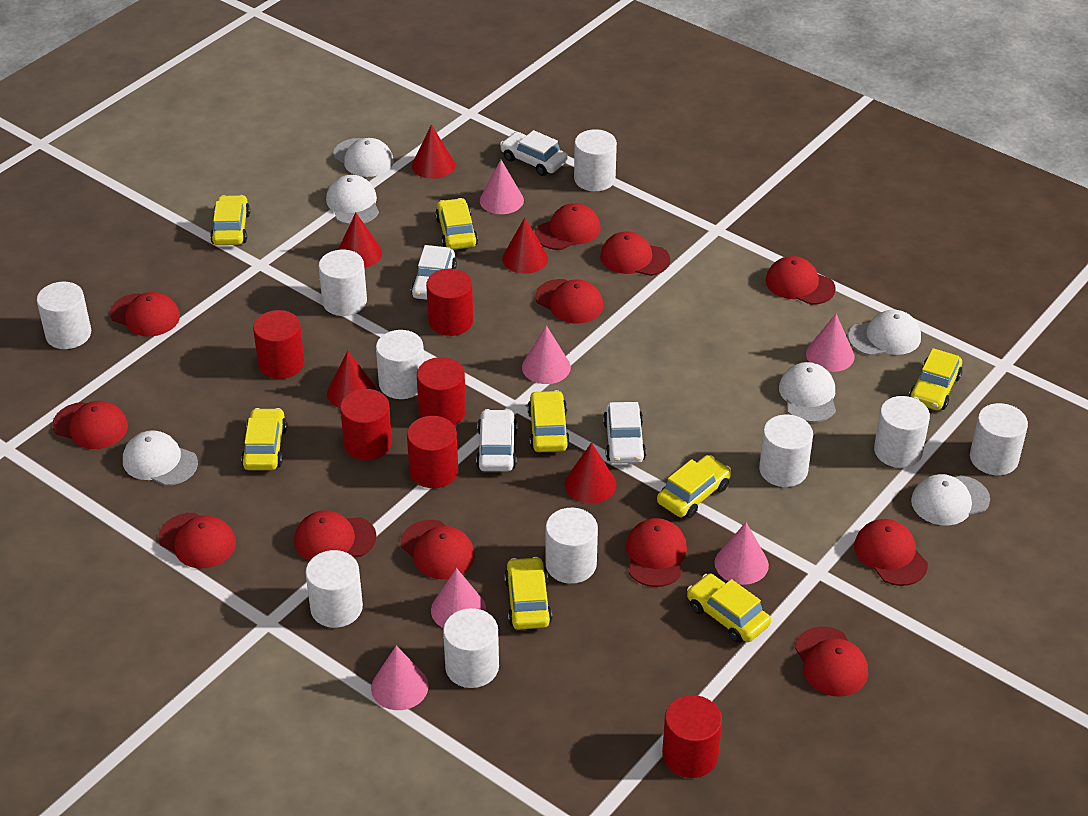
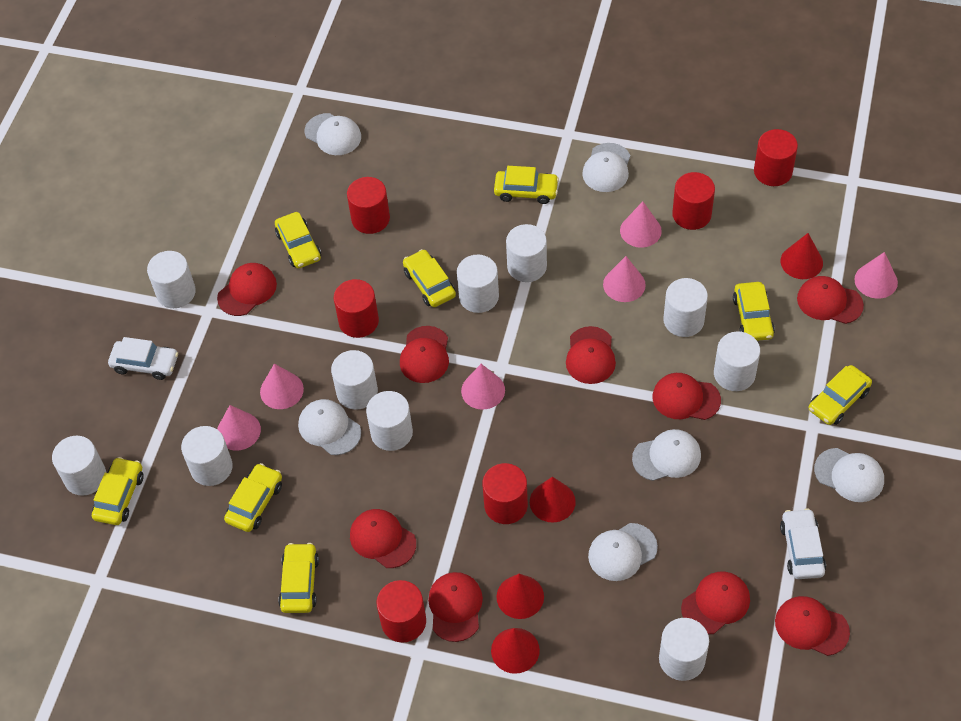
red cap: [52,401,128,449] [110,292,180,336] [159,513,236,569] [294,510,377,561] [401,520,475,579] [535,203,601,250] [535,279,603,323] [600,231,670,276] [626,518,687,587] [766,256,836,305] [795,627,868,697] [854,519,928,586] = 12 -> [217,263,277,316] [350,509,416,568] [400,326,449,383] [428,572,483,642] [566,326,616,384] [653,373,721,420] [681,572,750,634] [775,596,850,656] [797,276,864,324] = 9
red cone: [327,351,376,408] [338,213,382,268] [412,125,455,179] [502,217,548,274] [565,442,616,504] = 5 -> [491,628,540,674] [496,574,544,619] [530,477,576,522] [780,233,823,279] = 4
white car: [411,245,457,300] [476,409,517,471] [500,130,568,176] [603,402,646,464] = 4 -> [108,337,178,380] [780,508,826,579] = 2

